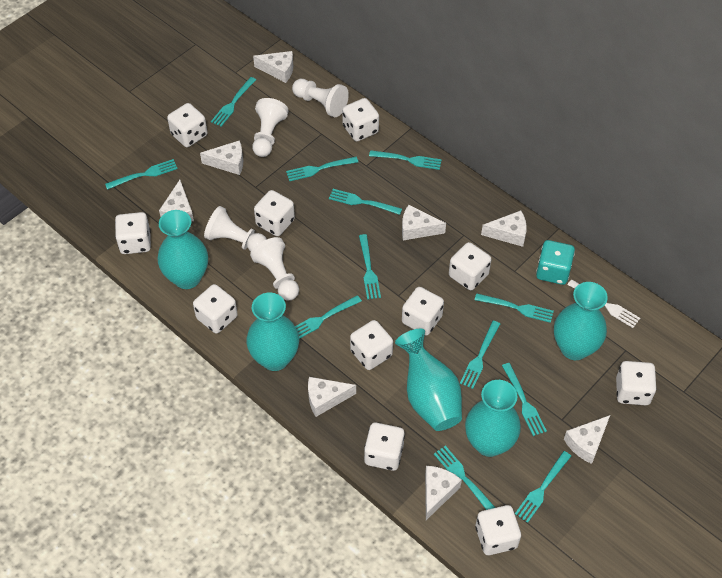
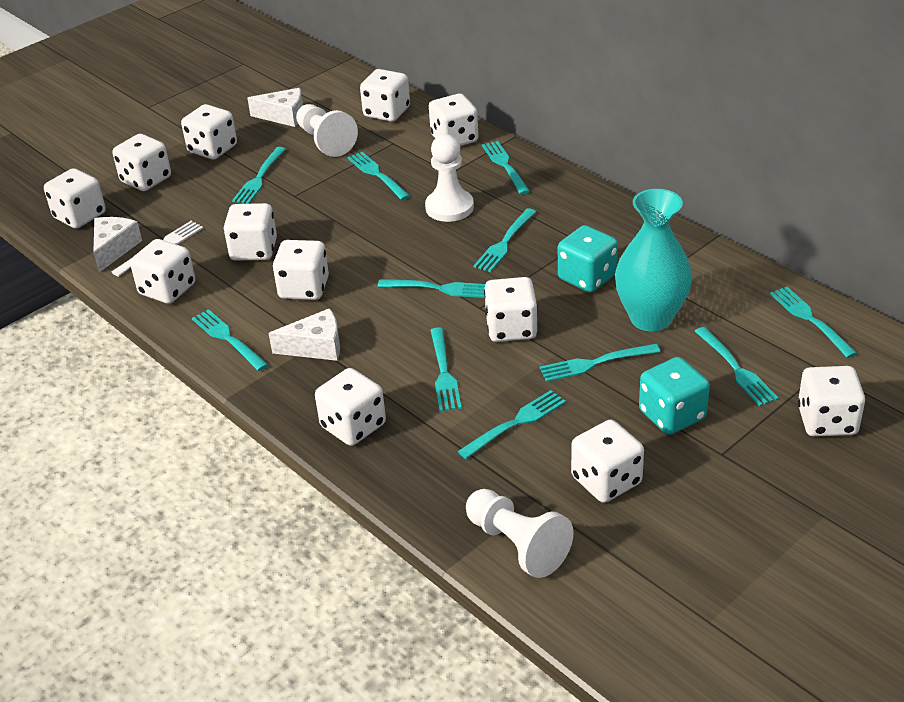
turquoise dice: [536,240,575,285] = 1 -> [558,225,618,292] [639,357,710,435] = 2
turquoise fork: [105,159,178,190] [211,77,256,126] [286,157,358,181] [295,295,362,339] [329,189,402,215] [359,234,381,299] [369,150,442,170] [434,446,495,510] [460,321,500,389] [475,293,554,323] [502,363,547,436] [515,451,571,523] = 12 -> [192,309,268,371] [232,147,286,204] [348,152,410,200] [378,279,486,298] [430,327,462,411] [458,390,566,459] [473,208,536,272] [482,141,530,194] [539,344,660,382] [694,327,779,406] [770,287,857,358] = 11
turquoise vase: [158,210,208,289] [246,293,299,371] [395,329,462,431] [465,380,521,457] [554,282,608,360] = 5 -> [615,189,692,332] = 1
white cheese: [159,180,194,222] [200,140,243,175] [253,51,293,83] [308,377,356,417] [402,205,446,240] [425,466,462,520] [481,210,527,247] [564,415,610,464] = 8 -> [93,217,142,272] [247,88,303,127] [269,308,340,361] = 3
white dice: [115,212,151,254] [167,103,207,147] [193,284,238,334] [254,190,295,236] [342,98,379,141] [350,320,393,370] [364,423,405,471] [402,287,444,335] [449,242,491,290] [476,505,521,555] [616,361,657,405] = 11 -> [44,168,106,228] [112,134,171,191] [130,239,195,304] [181,104,237,160] [224,203,277,261] [273,240,329,300] [315,368,386,446] [360,69,410,122] [429,93,479,146] [484,277,538,342] [571,420,644,503] [798,366,865,437] = 12
white pawn: [204,206,267,251] [250,237,299,300] [252,98,289,157] [292,79,349,117] = 4 -> [296,104,358,157] [425,134,474,222] [466,489,574,578] = 3

